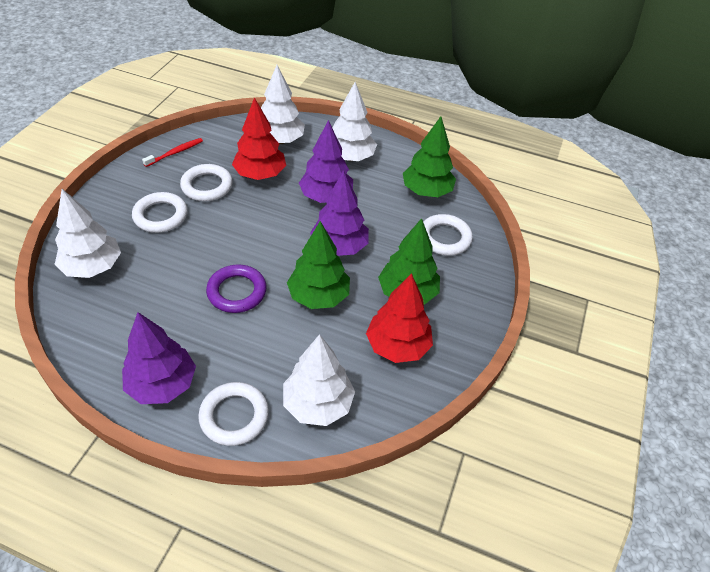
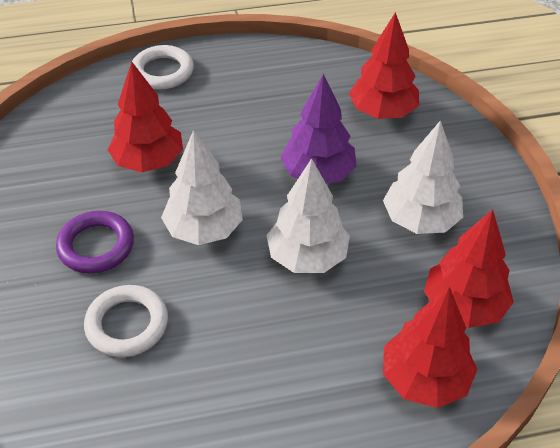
green tree: [287,221,350,309] [378,218,440,304] [403,116,456,197] = 3 -> none = 0
purple tree: [122,312,196,404] [299,120,353,203] [310,170,369,256] = 3 -> [281,74,357,184] = 1
red toothbrush: [142,138,203,167] = 1 -> none = 0
red tree: [232,97,286,180] [366,273,433,363] = 2 -> [108,62,183,172] [349,12,419,119] [383,287,477,408] [424,209,514,328] = 4
white ring: [132,192,188,233] [180,164,233,201] [198,382,269,446] [423,214,473,256] = 4 -> [84,285,168,357] [132,45,194,89] = 2
white tree: [55,189,121,278] [261,65,305,144] [283,334,355,426] [333,82,377,161] = 4 -> [161,130,243,245] [266,158,350,273] [383,120,463,234] = 3

